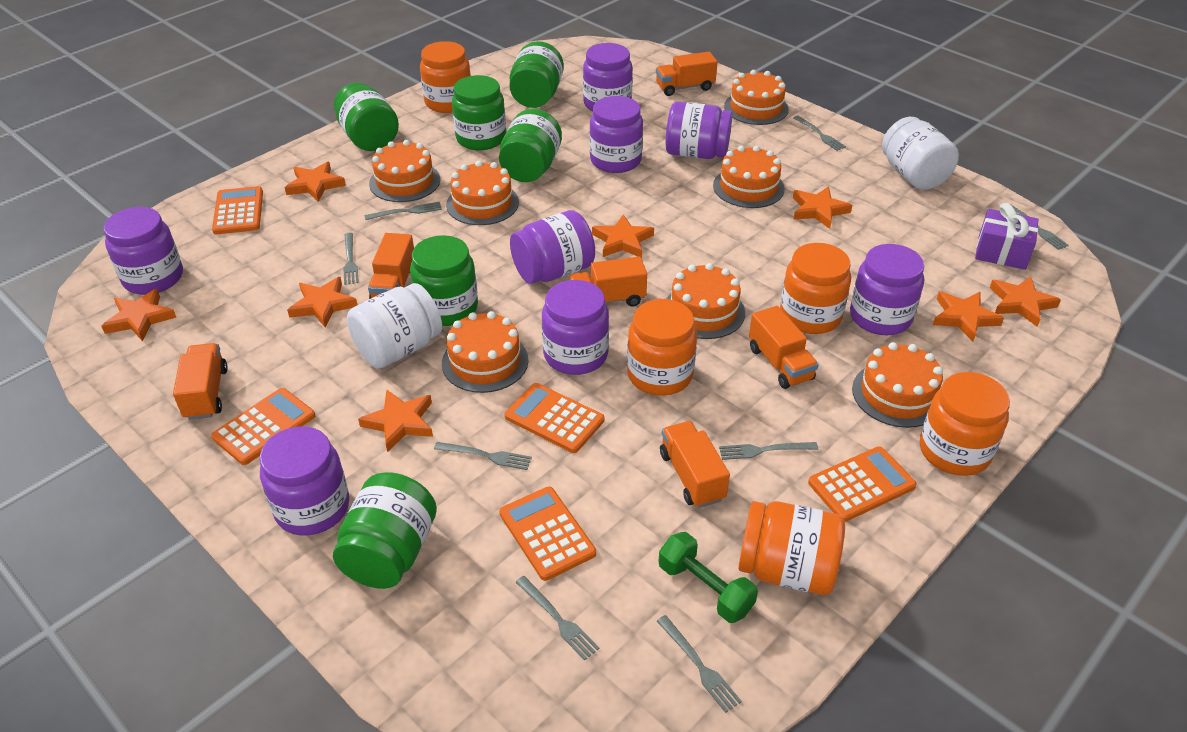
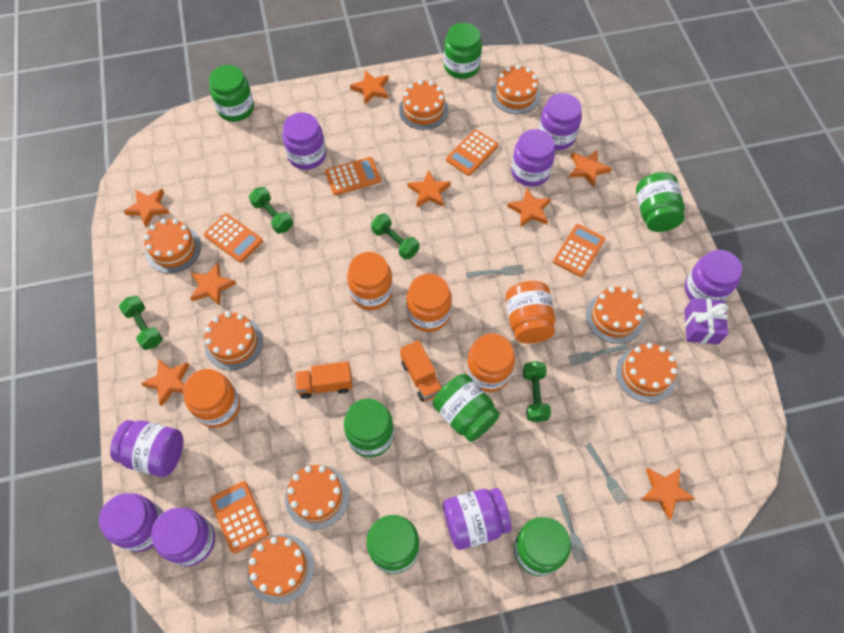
green dumbbell: [658,532,758,623] = 1 -> [119,296,163,350] [249,187,293,234] [371,213,419,260] [523,361,551,422] = 4
green jar: [333,472,437,589] [334,83,399,151] [410,235,478,326] [452,75,506,150] [499,109,562,182] [509,41,564,108] = 6 -> [209,65,254,122] [344,399,394,457] [367,515,419,574] [433,374,500,442] [444,23,482,79] [514,517,571,576] [636,172,685,232] = 7
grey fork: [343,233,359,285] [364,201,442,220] [434,442,532,470] [516,576,599,661] [657,615,742,713] [719,442,818,460] [794,116,846,151] [1010,204,1069,250] = 8 -> [466,265,524,278] [556,494,588,563] [568,344,628,366] [585,443,628,505] = 4
orange cake: [369,140,440,202] [442,311,529,393] [446,161,519,225] [666,263,745,339] [713,145,785,208] [724,70,789,125] [852,342,943,428] = 7 -> [144,219,201,273] [204,312,263,370] [247,534,314,604] [285,465,349,530] [399,80,449,130] [491,65,540,114] [586,287,644,344] [616,343,677,403] = 8
orange truck: [173,343,228,420] [368,233,414,299] [568,257,647,307] [656,52,717,96] [660,421,730,508] [749,306,819,389] = 6 -> [294,361,353,399] [400,340,442,402] = 2
white jar: [347,283,442,368] [882,117,959,190] = 2 -> none = 0

